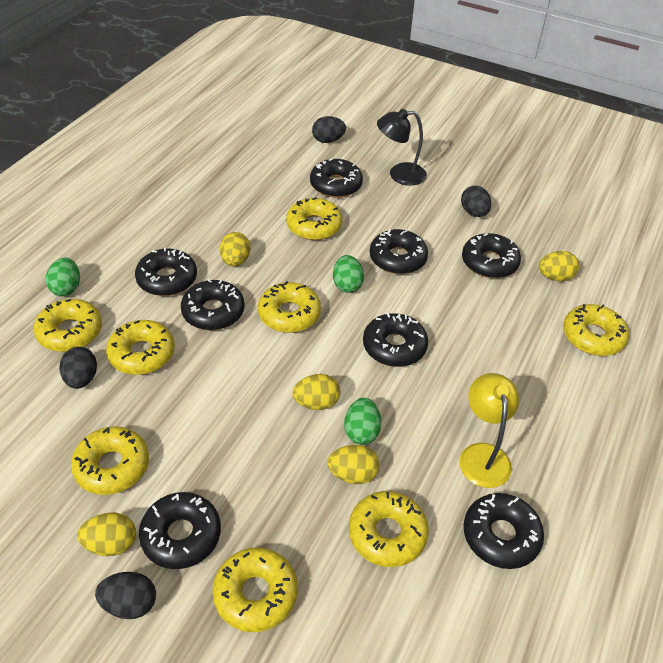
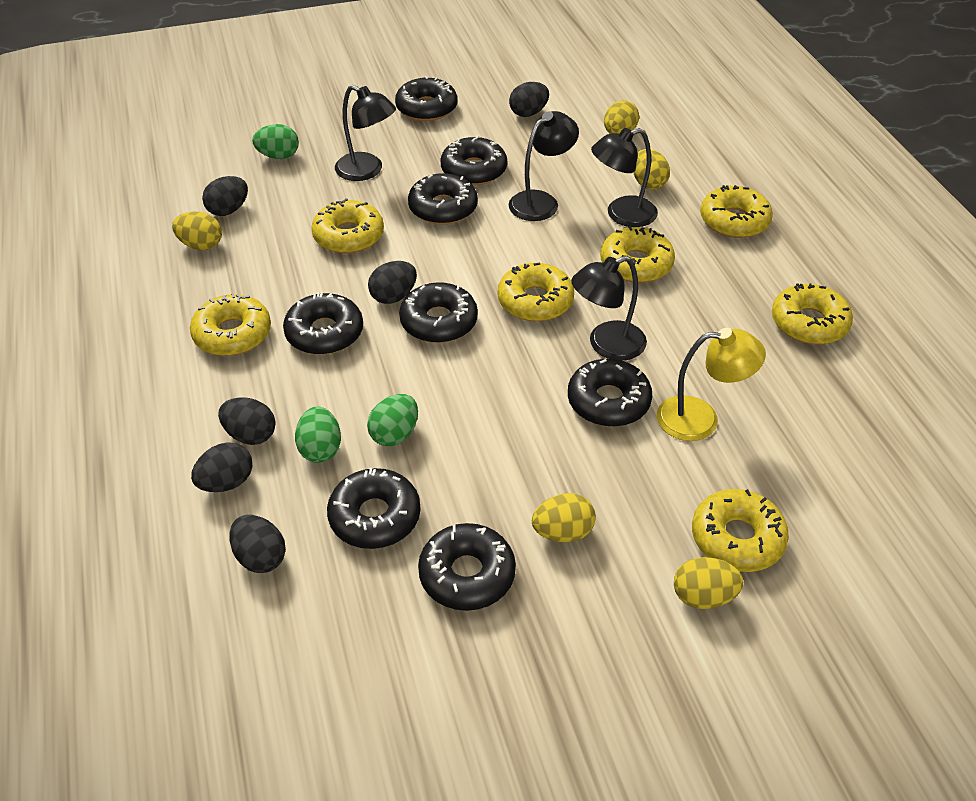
black egg: [59,347,97,389] [95,572,156,619] [312,116,346,143] [461,186,491,217] = 4 -> [191,443,252,492] [202,176,248,216] [218,397,276,445] [229,515,286,573] [368,261,417,304] [509,82,549,117] = 6
black lamp: [377,109,427,186] = 1 -> [335,85,396,181] [509,111,579,221] [571,256,647,361] [591,128,658,227] = 4
yellow donut: [34,299,102,352] [71,426,149,495] [106,320,175,375] [213,547,298,632] [258,281,321,333] [286,198,342,240] [349,491,429,567] [563,304,629,356] = 8 -> [190,293,271,356] [311,198,384,254] [498,262,574,322] [600,226,675,283] [692,489,789,572] [700,185,773,238] [772,283,853,344] = 7

